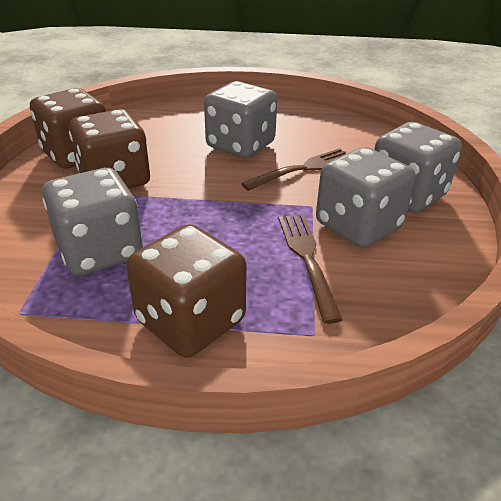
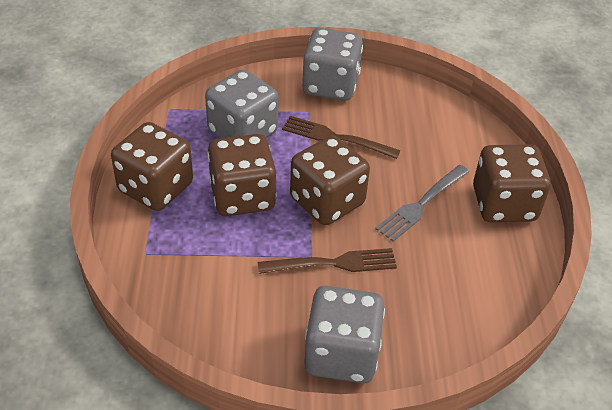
brown dice: [30,88,106,169] [69,109,150,189] [126,224,247,358] = 3 -> [111,122,193,211] [207,134,276,216] [290,135,370,225] [473,144,551,222] = 4
grey dice: [42,168,143,276] [204,81,277,158] [316,147,416,248] [374,122,462,213] = 4 -> [205,69,279,138] [302,28,363,101] [304,286,385,383] = 3
grey fork: none = 0 -> [375,165,469,242] = 1

